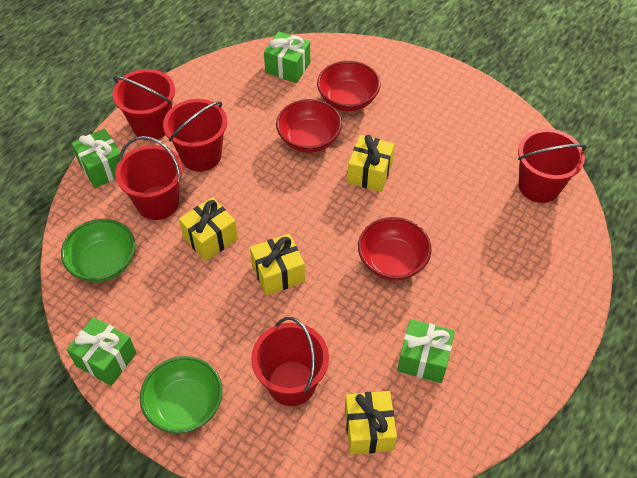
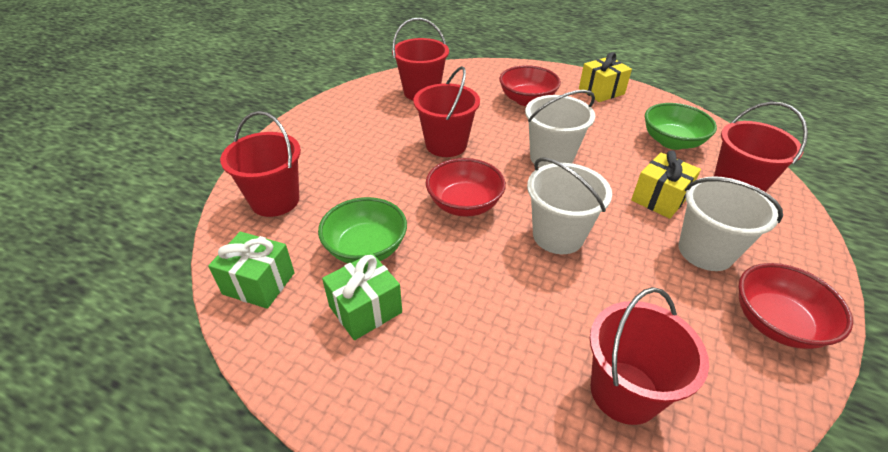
green gift: [66,317,136,386] [72,128,121,188] [264,31,310,83] [397,319,455,383] = 4 -> [208,232,295,309] [322,253,402,340] = 2
white bucket: none = 0 -> [525,90,595,168] [527,158,612,254] [678,176,783,271] = 3
yellow gift: [179,197,238,261] [250,233,305,296] [345,391,397,455] [347,135,395,192] = 4 -> [579,52,632,102] [631,151,701,219] = 2

